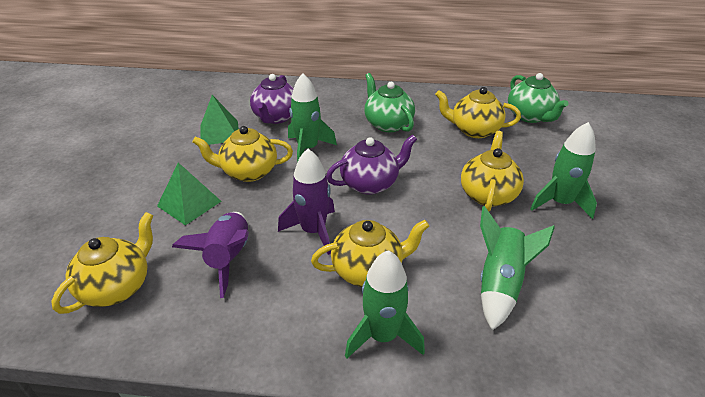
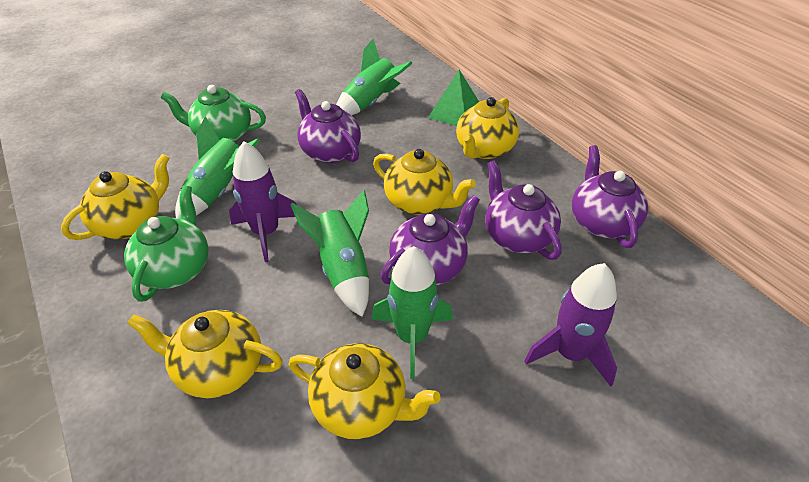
green pyramid: [157,163,222,225] [200,95,239,145] = 2 -> [428,70,479,126] = 1
purple teapot: [250,74,294,124] [326,135,417,195] = 2 -> [295,89,361,163] [381,195,480,285] [485,160,562,260] [572,145,648,248] = 4

